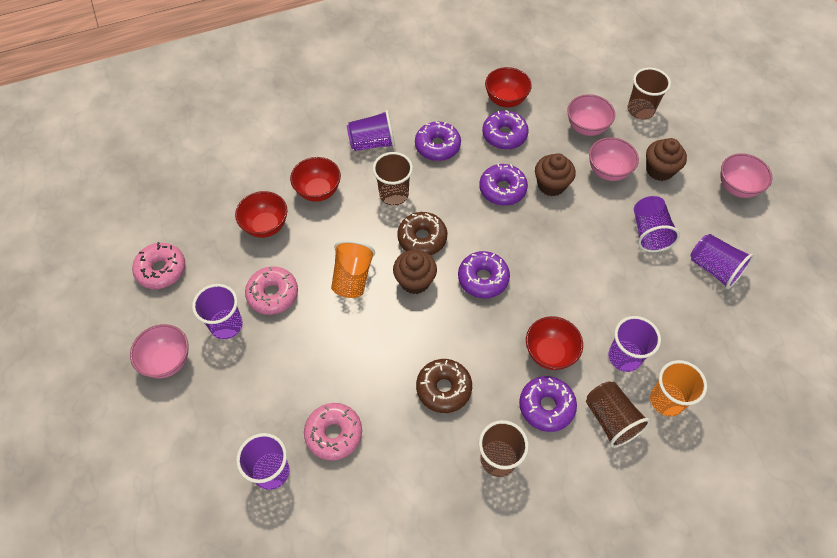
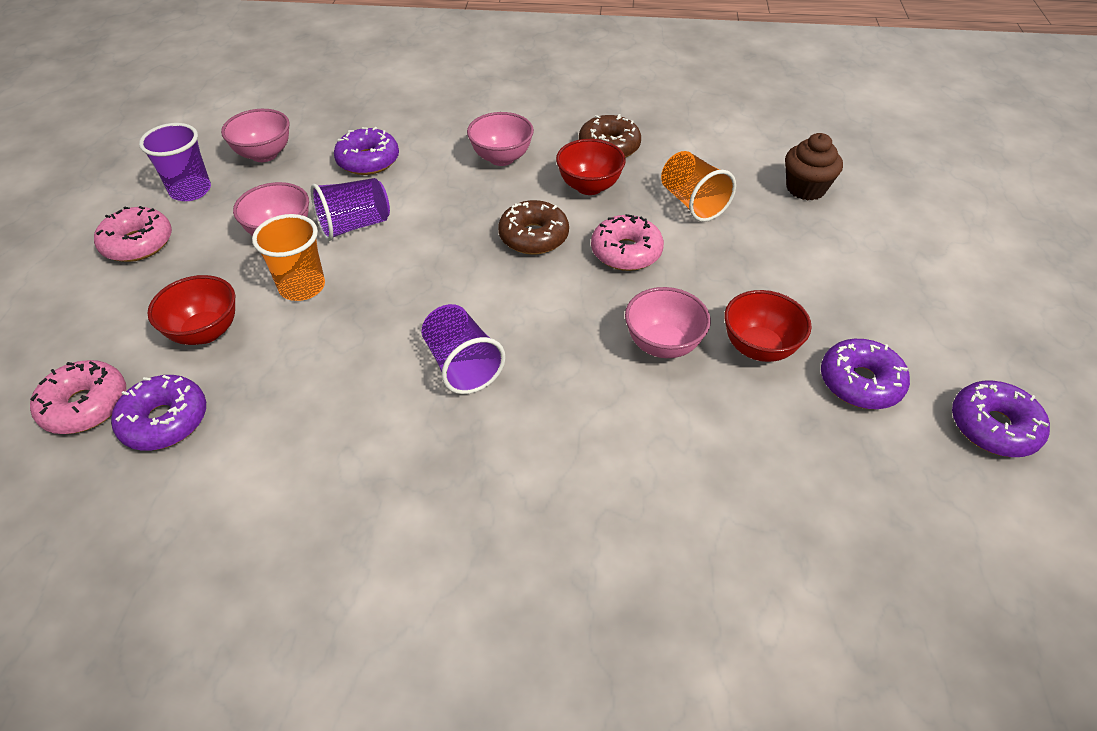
brown cup: [373,152,413,206] [479,420,529,477] [586,381,651,448] [627,68,671,119] = 4 -> none = 0
brown cupcake: [393,250,437,294] [535,153,576,196] [646,138,687,181] = 3 -> [785,133,843,200] = 1
purple cup: [192,284,243,339] [236,433,289,490] [347,110,395,151] [609,316,661,372] [634,196,680,252] [690,234,754,289] = 6 -> [139,123,211,201] [311,178,390,241] [422,304,506,394] = 3
purple donut: [415,121,461,161] [458,251,510,298] [479,163,528,206] [482,110,529,150] [519,376,577,432] = 5 -> [111,375,206,451] [334,127,399,175] [821,339,910,409] [952,380,1050,457] = 4
red bowl: [235,191,287,238] [290,157,341,202] [485,67,532,107] [526,316,583,370] = 4 -> [147,275,235,345] [556,139,626,195] [724,290,812,362] = 3

